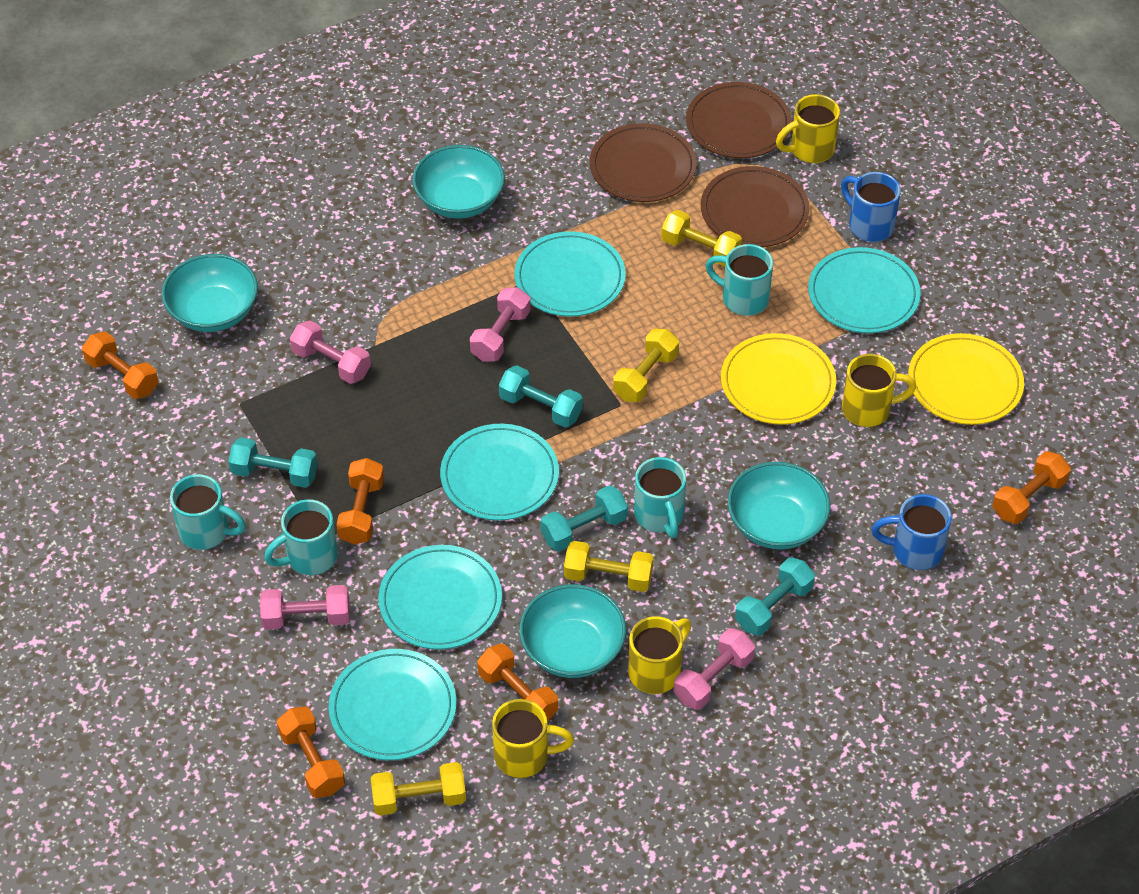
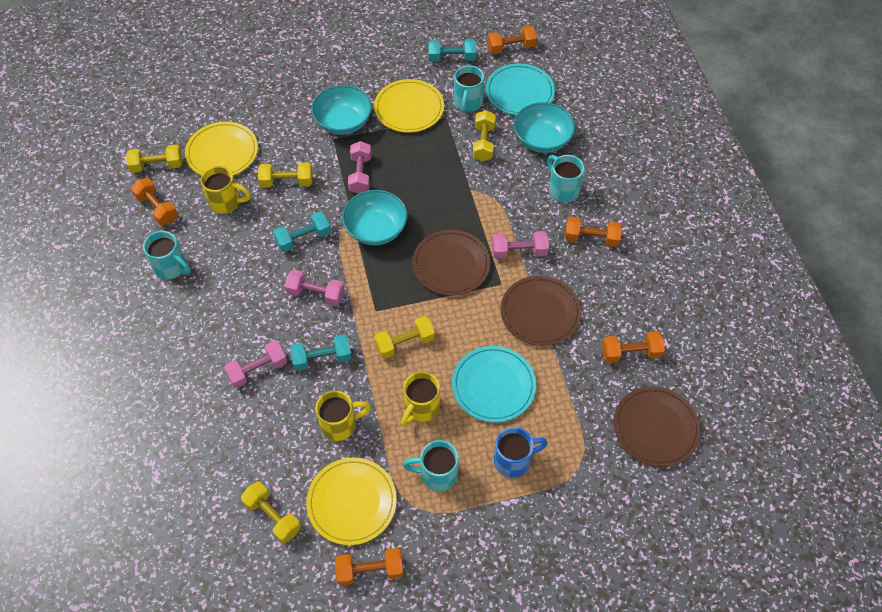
blue mug: [841,172,901,242] [872,494,952,570] = 2 -> [494,427,548,478] = 1
turquoise bowl: [162,254,258,332] [412,145,505,219] [519,584,626,678] [728,462,830,549] = 4 -> [311,85,372,135] [342,190,408,245] [514,102,575,153] = 3
turquoise dumbbell: [228,438,318,488] [499,365,583,428] [540,486,628,551] [735,557,815,636] = 4 -> [273,212,331,252] [290,335,352,371] [428,39,476,62] = 3
turquoise plate: [329,649,456,760] [378,545,502,650] [440,424,559,520] [514,231,626,317] [808,247,921,333] = 5 -> [452,346,536,423] [486,63,555,115] = 2
yellow dumbbell: [371,762,466,816] [564,541,654,592] [613,329,679,402] [661,210,742,267] = 4 -> [126,144,183,173] [241,482,301,543] [258,163,313,188] [374,316,435,359] [473,110,496,162] = 5
yellow mug: [492,699,574,778] [628,616,691,694] [776,94,840,163] [842,354,916,427] = 4 -> [200,166,251,214] [315,390,371,441] [401,372,440,427] = 3
yellow plate: [721,333,836,425] [908,333,1024,425] = 2 -> [185,122,258,175] [306,457,397,545] [374,79,444,133] = 3

